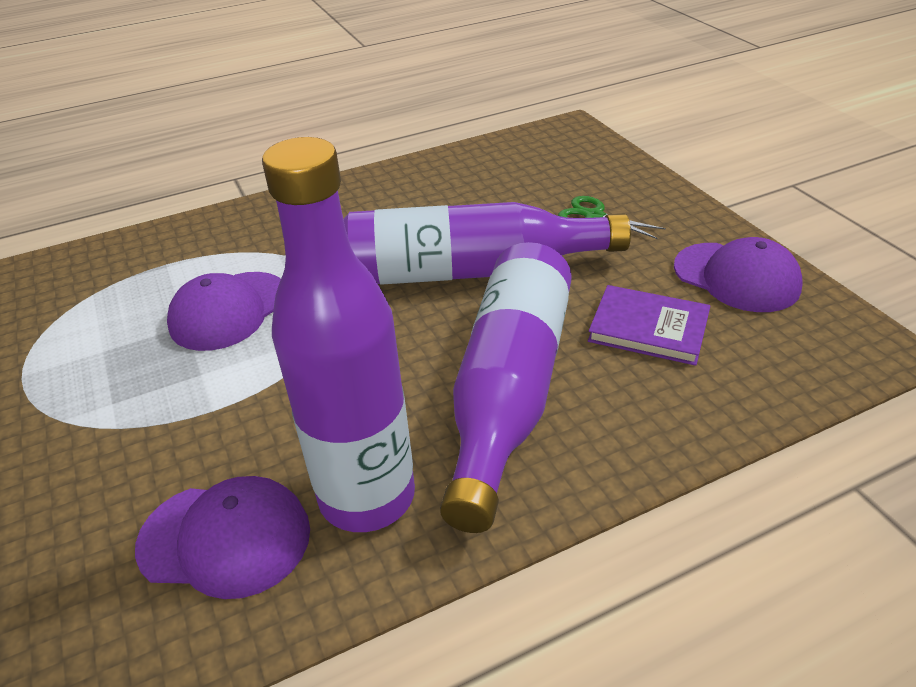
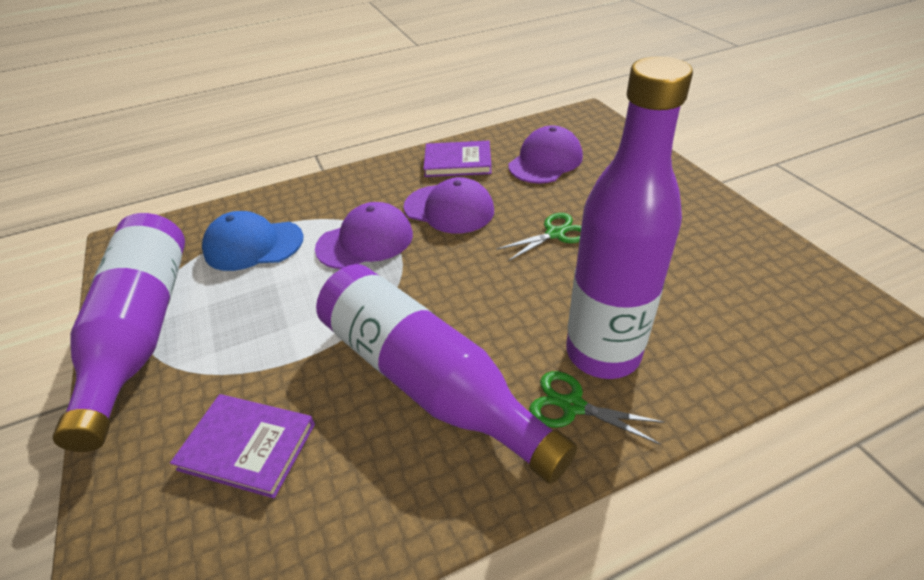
blue cap: none = 0 -> [202,211,303,271] = 1
green scissors: [558,196,666,239] = 1 -> [497,213,581,261] [529,371,665,445] = 2
purple book: [588,285,710,366] = 1 -> [170,394,315,498] [424,141,492,177] = 2

